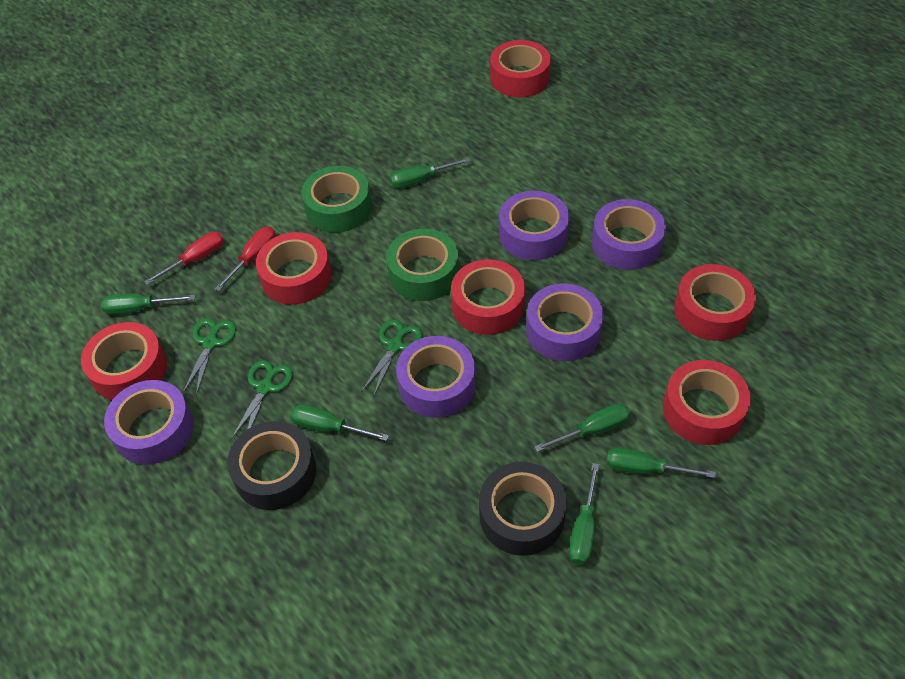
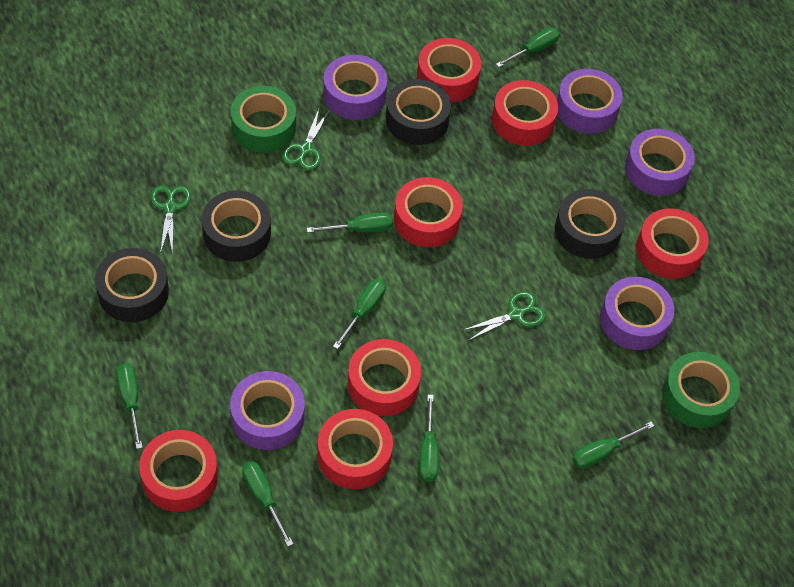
black tape: [227,421,316,510] [479,462,567,556] = 2 -> [95,248,169,322] [201,190,271,262] [386,79,451,145] [555,189,626,259] = 4
green screwdriver: [101,294,195,315] [291,405,389,441] [390,157,471,188] [534,403,631,452] [569,463,599,565] [606,448,716,478] = 6 -> [116,363,143,449] [242,461,293,547] [307,212,393,233] [333,279,386,349] [419,395,439,482] [496,27,560,67] [572,421,654,469] = 7
red screwdriver: [144,232,224,285] [214,227,276,291] = 2 -> none = 0
red tape: [81,322,167,400] [256,232,331,305] [451,259,525,335] [490,40,551,98] [663,360,751,445] [674,264,756,341] = 6 -> [139,430,218,512] [317,409,393,489] [348,339,421,416] [394,177,463,247] [417,38,481,102] [492,80,558,146] [636,208,709,279] = 7

